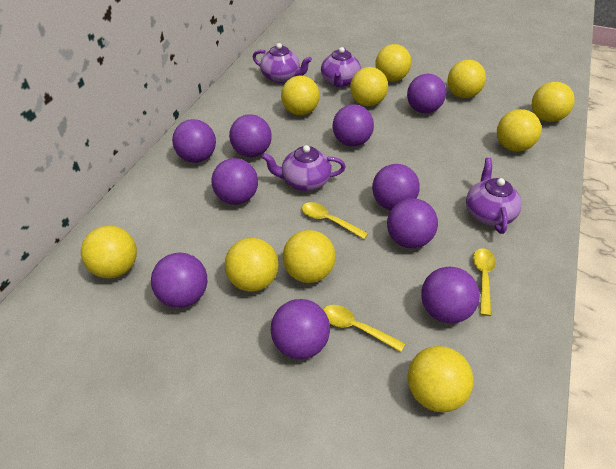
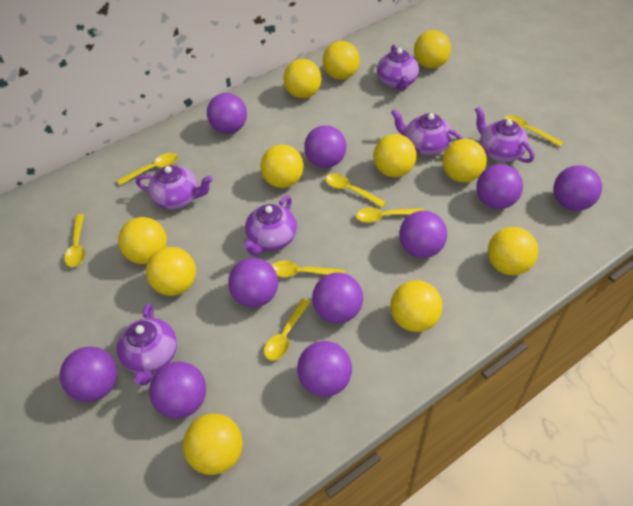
purple teapot: [253,43,312,83] [261,145,346,191] [321,47,361,87] [466,158,522,234] = 4 -> [117,303,177,386] [136,165,213,209] [243,196,297,256] [377,44,419,91] [391,109,463,156] [475,106,534,163] = 6
yellow ball: [81,226,137,278] [225,238,279,292] [281,76,320,115] [283,230,336,283] [350,67,388,106] [375,44,411,82] [408,346,474,412] [448,60,486,98] [497,109,541,152] [532,82,575,122] = 10 -> [118,217,167,264] [146,247,196,296] [183,413,243,475] [260,145,304,188] [283,59,322,98] [323,41,360,80] [374,134,417,177] [390,280,443,332] [414,30,451,69] [442,139,487,182] [488,227,538,275] = 11
yellow spoon: [302,202,368,239] [323,305,405,352] [473,248,496,316] = 3 -> [64,214,85,267] [117,153,178,185] [264,298,310,361] [272,260,345,277] [326,173,386,207] [356,207,425,223] [504,115,564,147] = 7

